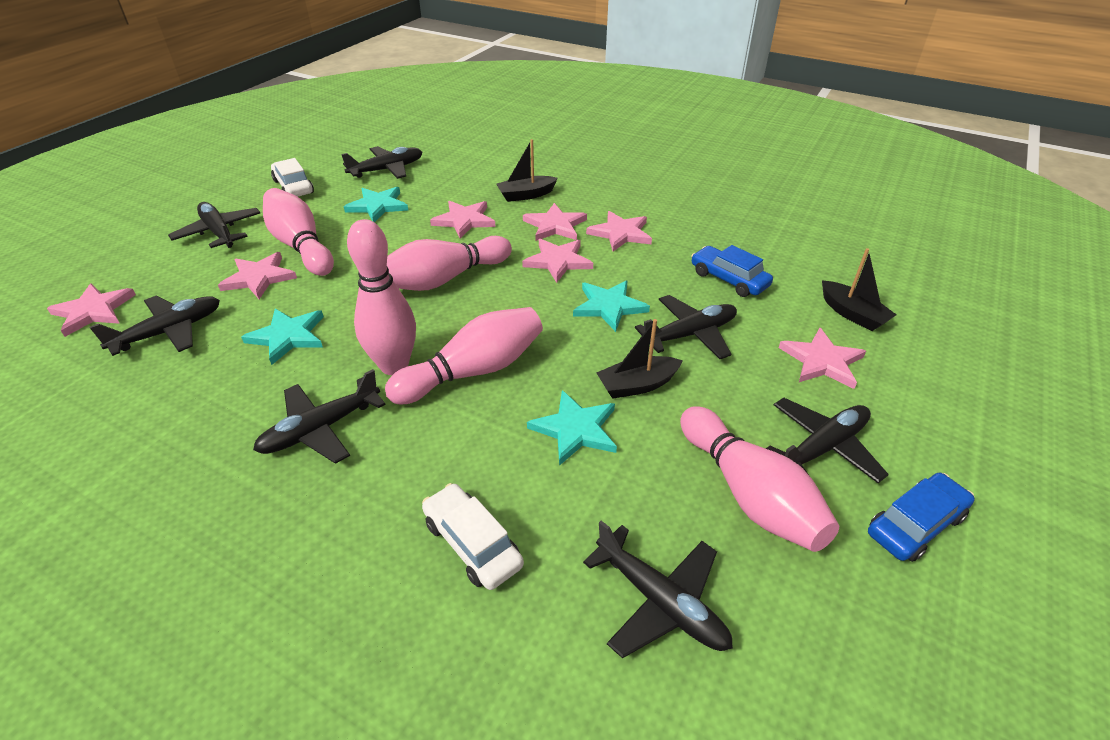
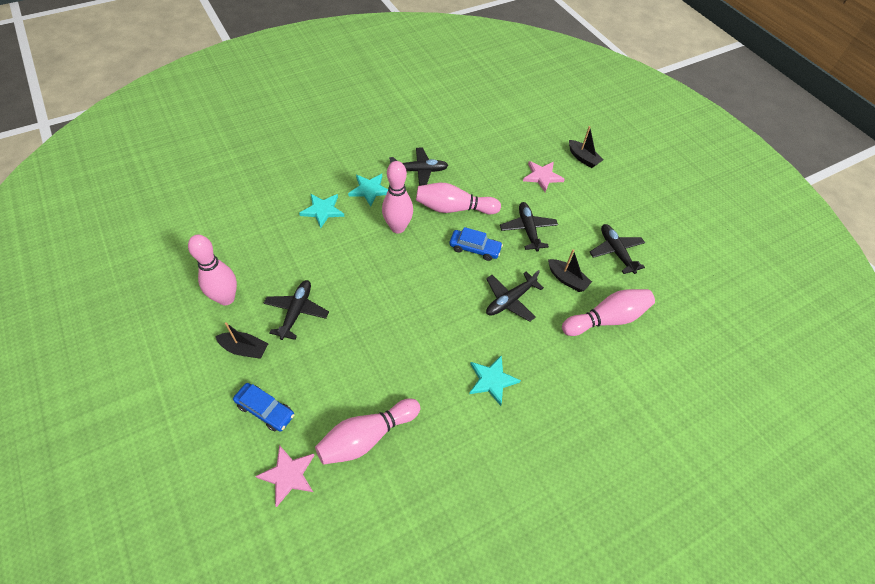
black plane: [90,296,220,356] [168,202,260,248] [253,369,386,464] [341,146,422,179] [583,521,733,658] [635,295,737,359] [766,398,889,483] = 7 -> [263,280,329,340] [389,148,449,186] [486,270,544,322] [500,202,558,252] [590,224,645,274] = 5
pink star: [47,284,136,337] [218,252,297,299] [430,201,495,238] [522,239,593,283] [523,203,587,241] [586,211,652,252] [779,328,866,389] = 7 -> [255,445,315,507] [523,161,565,192] = 2
turquoise star: [241,308,324,365] [344,187,408,222] [527,390,617,466] [573,280,650,332] = 4 -> [299,194,345,228] [348,174,388,207] [469,355,521,406] = 3
white car: [271,158,314,197] [422,483,524,590] = 2 -> none = 0

